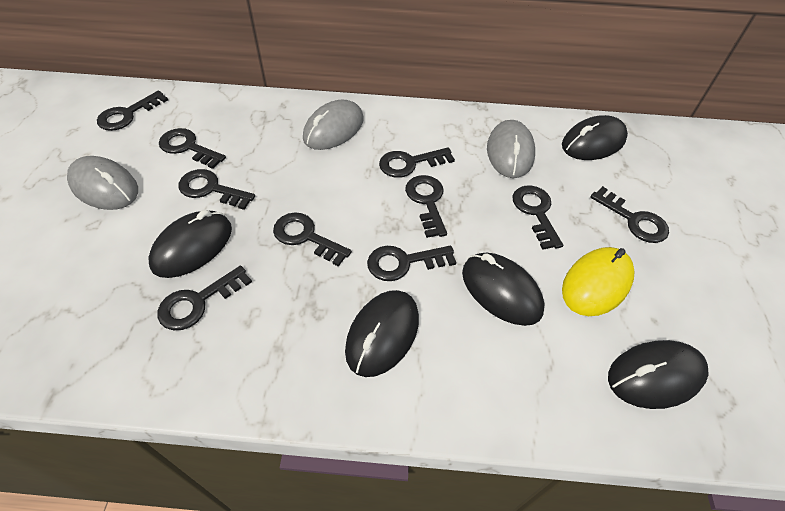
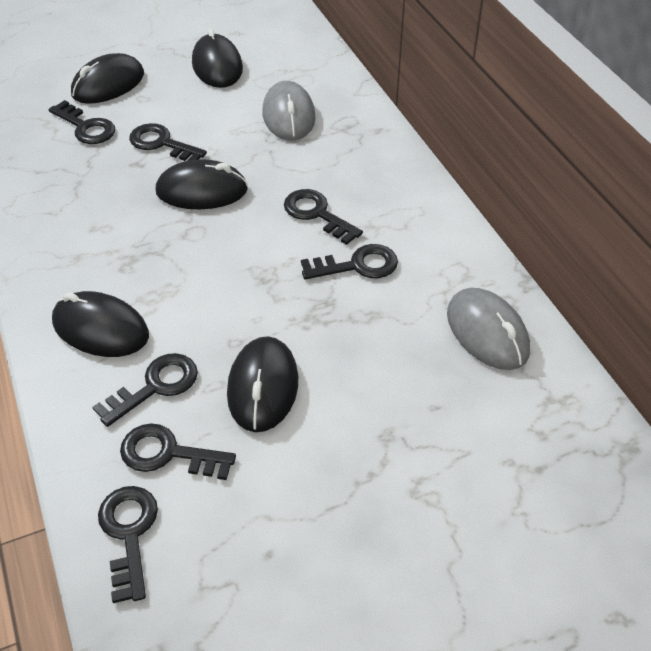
black key: [97,91,168,131] [157,266,252,330] [159,128,226,169] [178,169,255,210] [273,212,352,267] [367,246,456,281] [379,147,455,178] [405,175,447,238] [512,185,563,250] [590,186,669,243] = 10 -> [48,100,115,144] [93,353,198,427] [98,486,158,603] [120,423,236,480] [129,123,207,161] [284,189,363,245] [301,244,398,279] = 7
grey mouse: [67,156,138,210] [303,100,364,150] [487,120,535,178] = 3 -> [262,81,316,141] [447,288,530,370] = 2
yellow mouse: [562,247,635,316] = 1 -> none = 0

